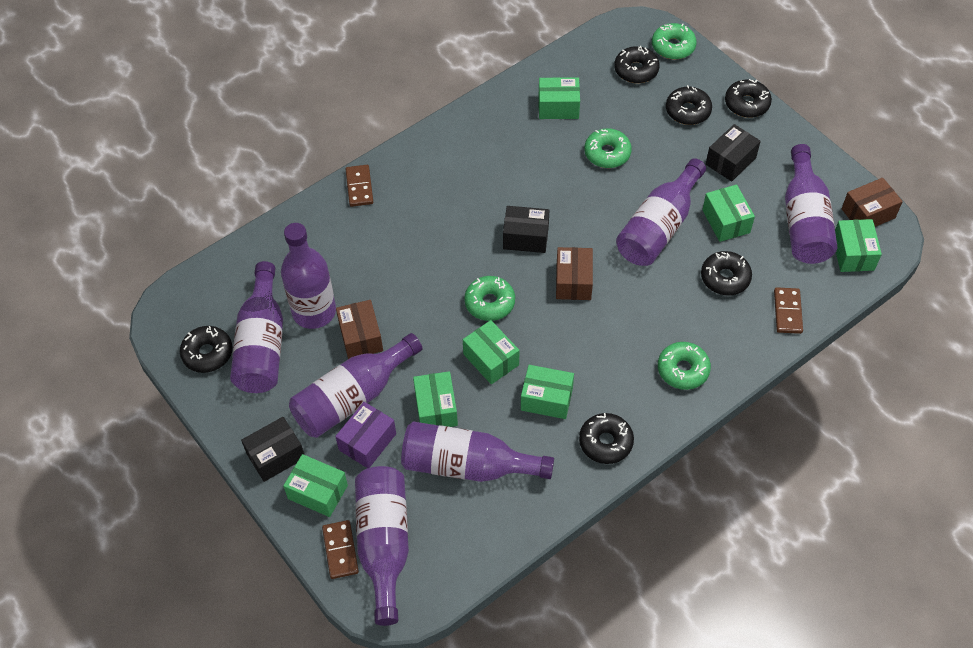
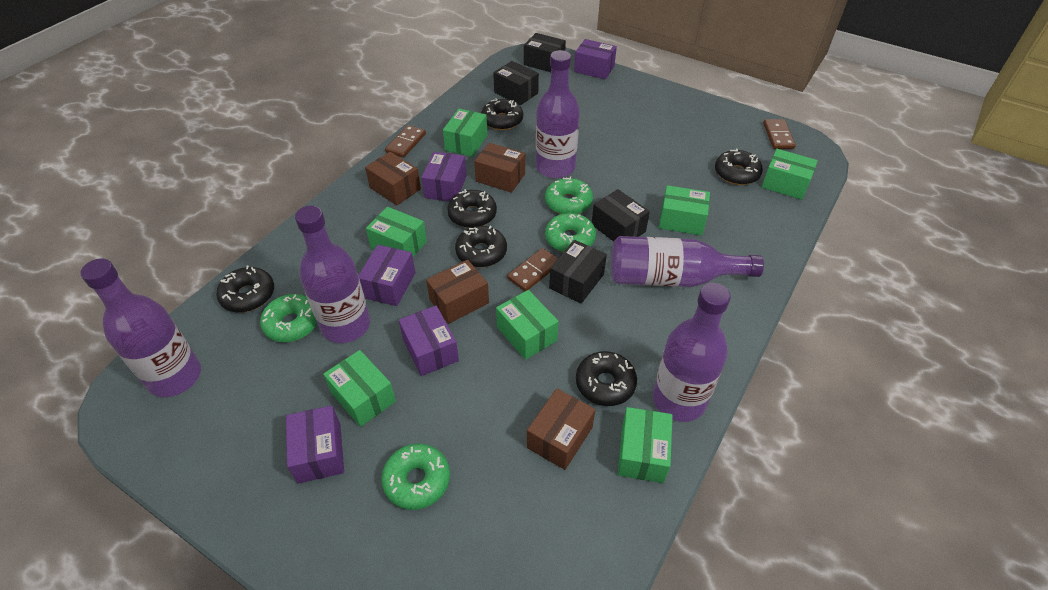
black box: [241,417,304,482] [503,206,549,253] [706,124,761,182] = 3 -> [493,61,539,105] [524,33,566,72] [549,240,607,304] [592,189,650,242] = 4
brown box: [336,300,383,359] [556,247,593,300] [842,178,903,227] = 3 -> [365,152,421,205] [426,260,489,324] [474,143,525,193] [527,388,595,470] = 4
purple bottle: [230,261,283,393] [281,223,336,329] [289,333,423,438] [355,466,409,626] [401,422,554,482] [616,158,706,266] [785,144,837,264] = 7 -> [80,259,201,397] [295,206,370,343] [536,50,580,178] [611,236,764,287] [653,283,731,422] = 5
purple box: [335,402,396,468] = 1 -> [286,406,344,484] [358,245,416,306] [399,305,459,376] [421,152,467,202] [574,39,617,79] = 5

